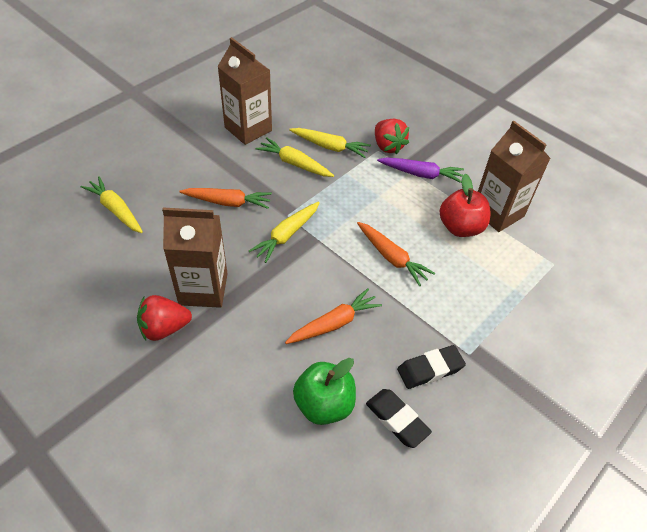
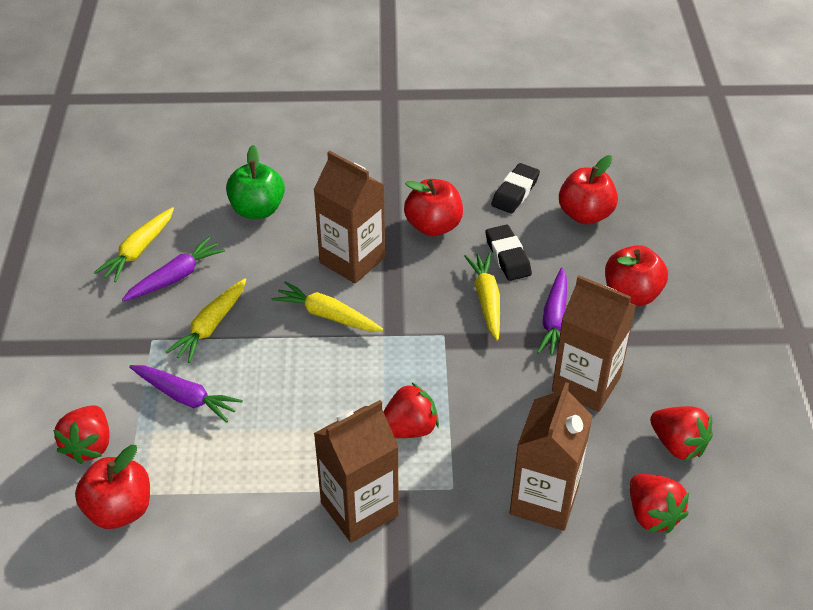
brown carton: [162,208,228,308] [217,37,272,145] [478,121,551,232] = 3 -> [314,151,385,283] [314,400,399,543] [510,382,593,531] [552,275,636,412] = 4
orange carrot: [179,188,272,209] [285,288,382,344] [357,222,435,286] = 3 -> none = 0
purple carrot: [377,157,464,183] = 1 -> [122,237,225,301] [129,365,243,423] [537,267,567,355] = 3
red apple: [440,174,490,237] = 1 -> [75,445,150,529] [404,179,463,236] [559,155,618,224] [605,245,668,306] = 4
red strawberry: [137,295,192,341] [375,119,409,155] = 2 -> [53,405,110,464] [383,382,439,438] [630,474,689,533] [650,406,713,461] = 4

